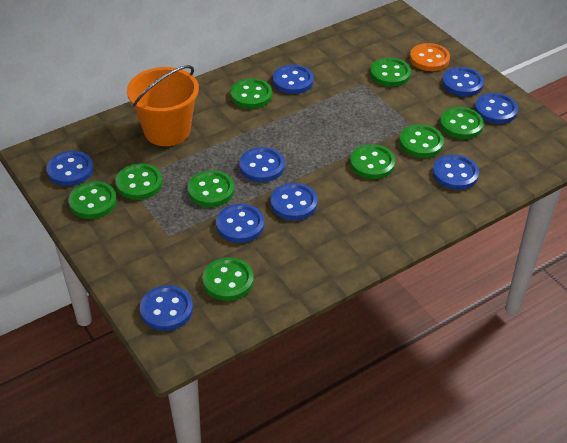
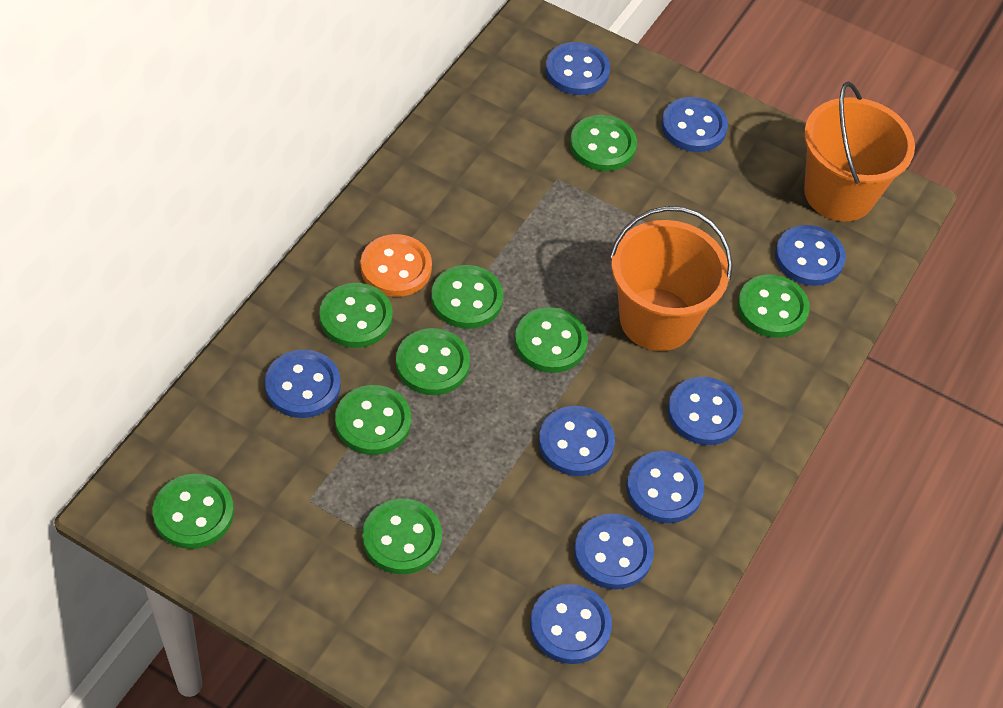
orange bucket: [127,65,199,146] = 1 -> [610,206,732,351] [804,82,915,221] = 2

